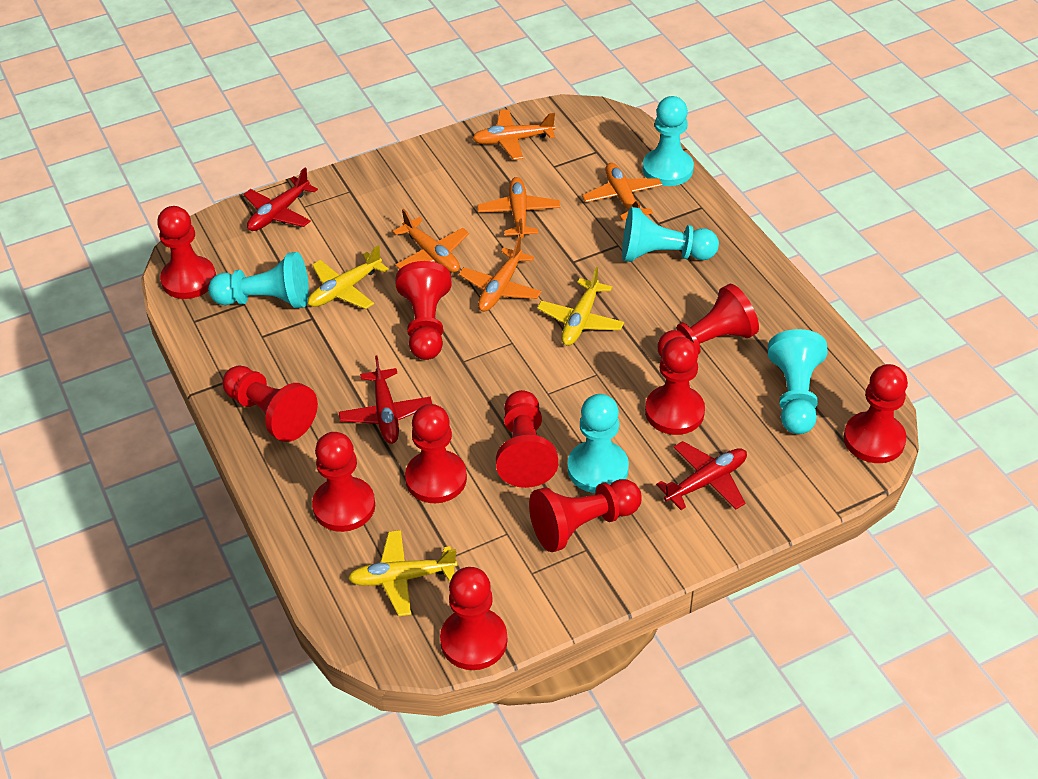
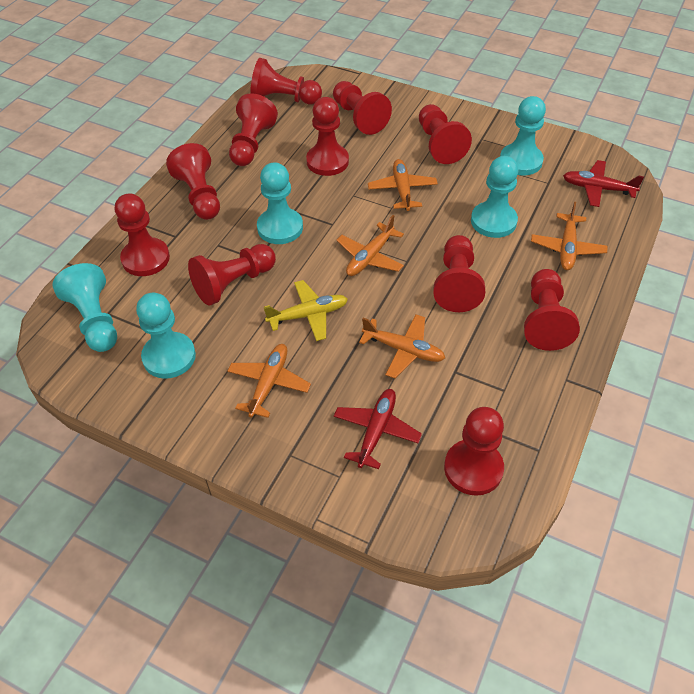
red plane: [244,168,318,231] [339,355,432,444] [656,441,747,510] = 3 -> [334,389,422,469] [563,160,644,207] = 2
yellow plane: [308,245,389,309] [348,530,458,616] [537,267,624,346] = 3 -> [263,280,348,341] = 1

